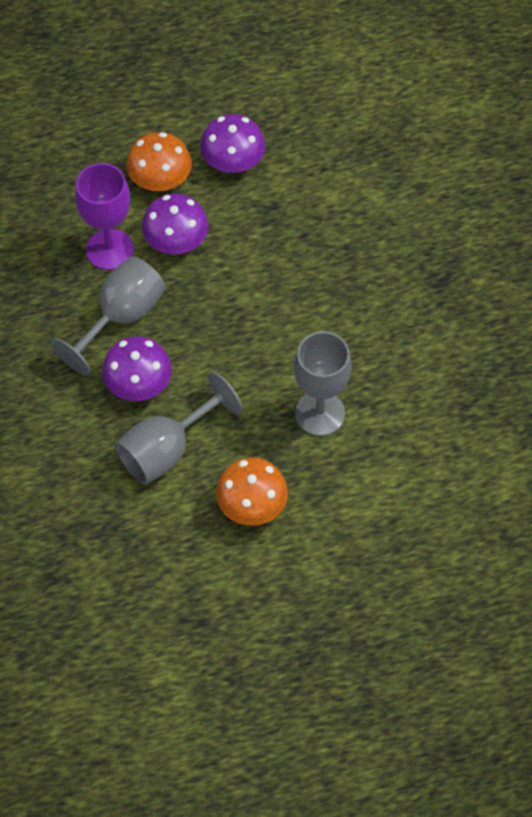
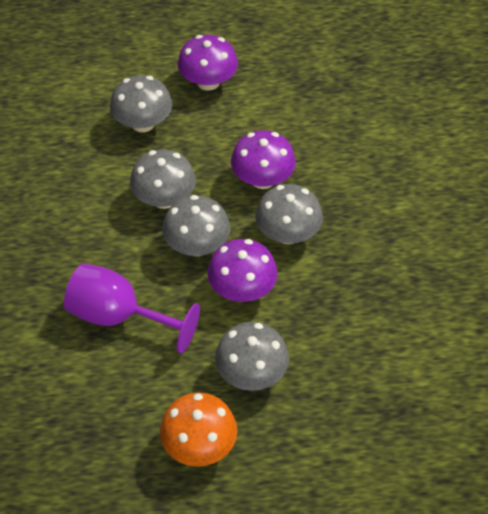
grey goblet: [51,256,166,375] [115,372,243,485] [294,331,352,436] = 3 -> none = 0
grey mushroom: none = 0 -> [110,75,172,132] [130,149,196,209] [162,195,230,256] [215,322,289,391] [255,184,323,244] = 5
orange mushroom: [126,132,192,191] [216,457,288,526] = 2 -> [160,392,237,467] = 1

